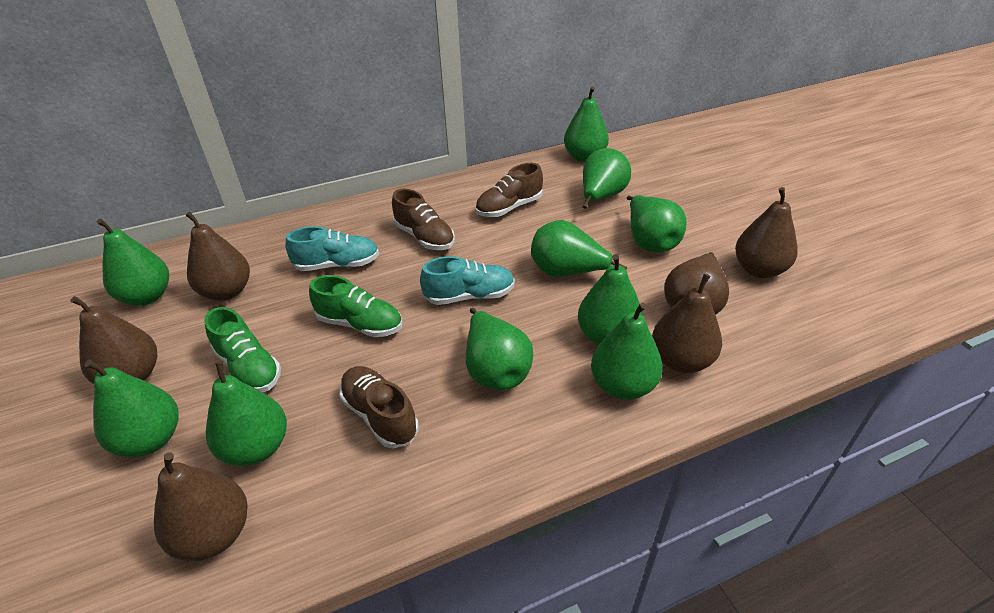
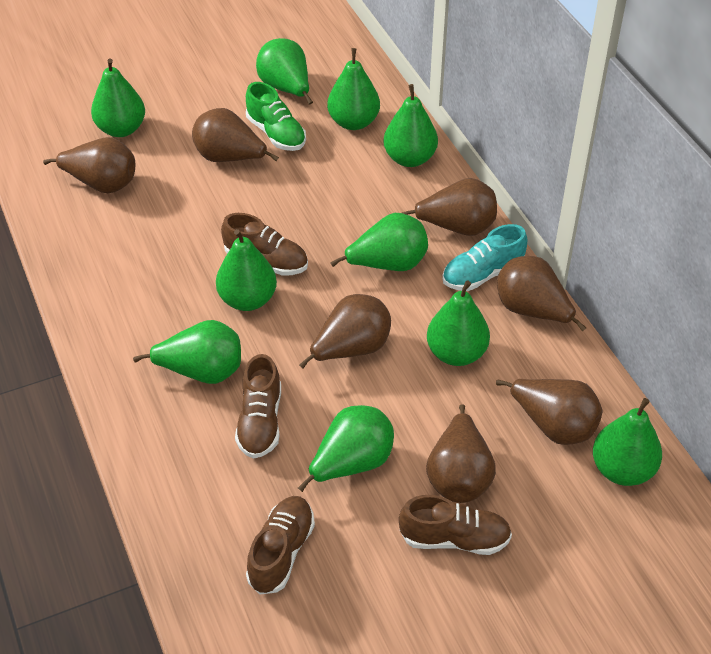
brown pear: [70,296,157,384] [154,452,248,561] [186,212,250,301] [652,273,722,373] [664,252,729,315] [735,187,798,278] = 6 -> [43,137,135,194] [192,108,279,162] [299,294,391,368] [402,178,497,236] [426,404,496,503] [496,379,602,445] [497,256,586,332] = 7
brown shoe: [339,366,419,448] [392,188,455,250] [475,163,543,217] = 3 -> [221,213,308,276] [235,354,281,459] [246,496,315,595] [399,495,512,555] = 4
green shoe: [204,307,281,392] [309,275,402,337] = 2 -> [246,82,306,151] = 1
turquoise shoe: [285,226,379,271] [420,256,515,305] = 2 -> [442,224,527,291] = 1

